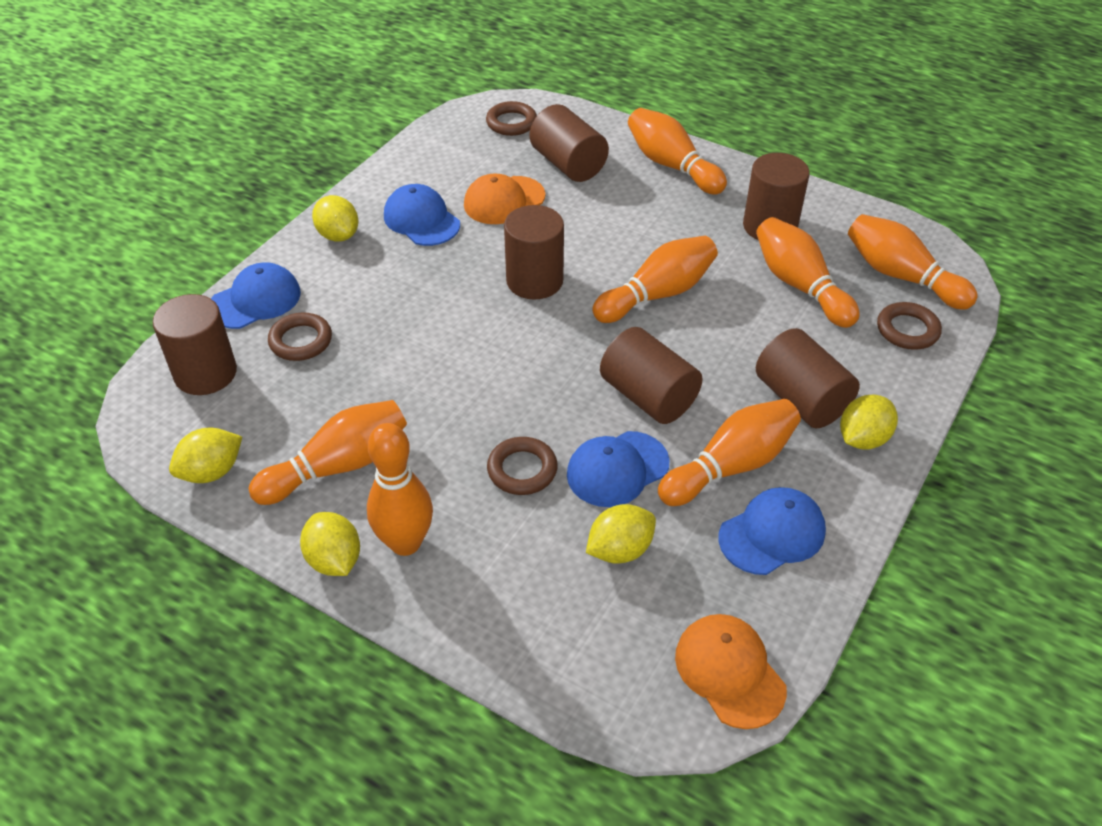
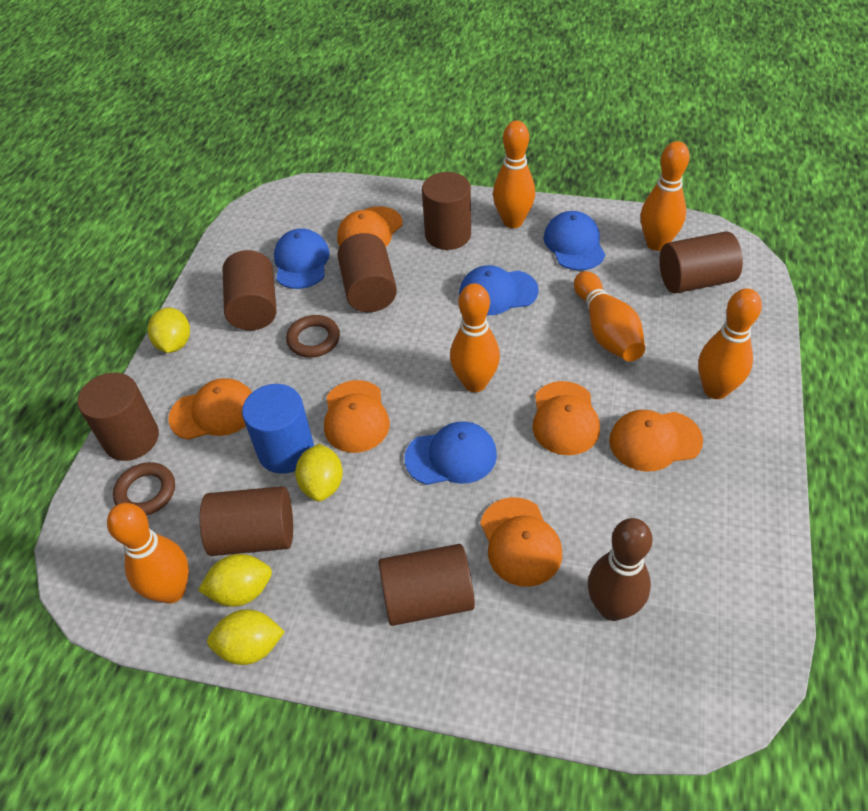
blue cylinder: none = 0 -> [242,384,314,474] = 1
brown bowling pin: none = 0 -> [588,518,653,621] = 1
brown cylinder: [153,294,237,395] [504,205,564,300] [530,104,609,182] [600,327,703,424] [743,153,810,240] [756,328,860,428] = 6 -> [77,373,159,461] [200,486,293,556] [223,250,277,330] [337,233,397,312] [379,544,475,626] [422,172,471,250] [659,232,743,293] = 7
brown ring: [268,312,332,361] [486,101,537,136] [487,437,558,495] [877,302,942,350] = 4 -> [113,462,175,516] [286,315,340,358] = 2
orange bowling pin: [249,400,407,505] [367,423,433,556] [592,236,718,323] [628,108,727,194] [658,399,801,506] [756,217,860,328] [848,214,978,310] = 7 -> [107,503,189,604] [450,283,500,392] [493,121,535,228] [574,271,645,362] [641,141,690,251] [698,288,762,399] = 6
orange cap: [464,174,545,224] [675,614,787,729] = 2 -> [168,378,252,440] [324,380,390,453] [337,206,402,247] [480,497,562,587] [532,381,600,455] [609,410,703,472] = 6
yellow lemon: [169,428,242,483] [300,512,360,576] [312,195,358,242] [586,504,656,564] [840,394,898,449] = 5 -> [148,308,190,353] [198,554,272,607] [207,609,285,665] [295,444,343,502] = 4

